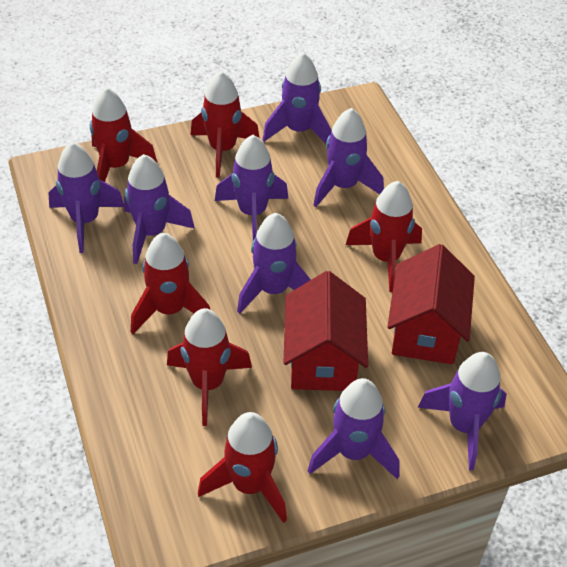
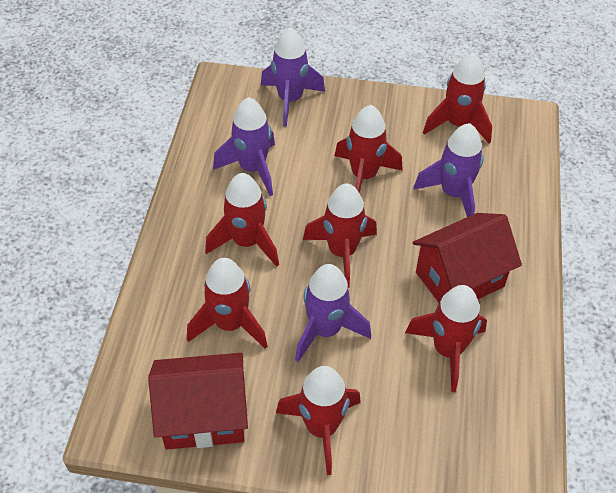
purple rocket: [48,142,124,253] [124,154,195,264] [215,135,289,241] [237,213,311,314] [262,52,331,143] [308,378,400,479] [313,108,384,207] [418,352,507,470] = 8 -> [213,97,275,196] [261,27,325,127] [295,264,371,362] [413,123,484,217] = 4
red rocket: [90,87,157,182] [131,233,210,334] [167,308,252,426] [191,71,260,178] [198,412,287,523] [346,181,422,292] = 6 -> [187,258,268,349] [205,173,279,267] [276,366,361,475] [303,183,377,288] [334,105,403,194] [405,285,487,392] [423,52,492,144] = 7

